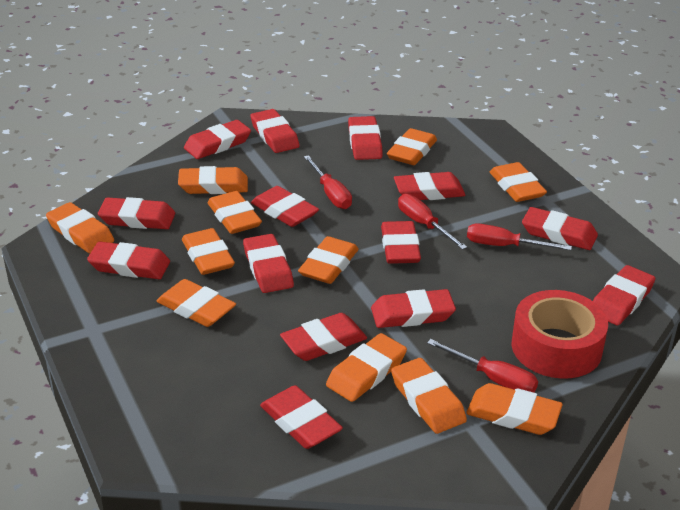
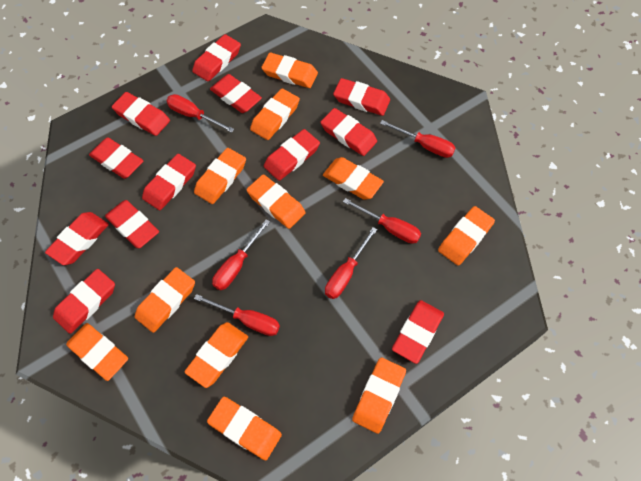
red eraser: [87,241,170,279] [98,197,175,229] [184,120,251,159] [243,234,294,293] [250,109,300,153] [251,186,319,227] [260,385,343,449] [280,313,367,361] [348,116,383,160] [371,289,456,328] [381,221,421,264] [394,172,466,200] [522,207,598,250] [593,265,655,325] = 14 -> [45,212,109,265] [53,269,115,334] [89,137,144,179] [105,200,159,249] [112,92,170,136] [142,154,196,210] [192,34,241,82] [210,74,262,113] [264,129,320,181] [321,108,377,156] [333,78,390,116] [392,300,444,364] = 12
red screwdriver: [304,155,352,209] [398,194,467,250] [427,339,538,393] [467,223,572,250] = 4 -> [166,94,234,133] [194,294,280,336] [212,219,270,291] [325,227,377,299] [343,198,421,244] [380,120,455,158] = 6
red tape: [512,290,608,379] = 1 -> none = 0

